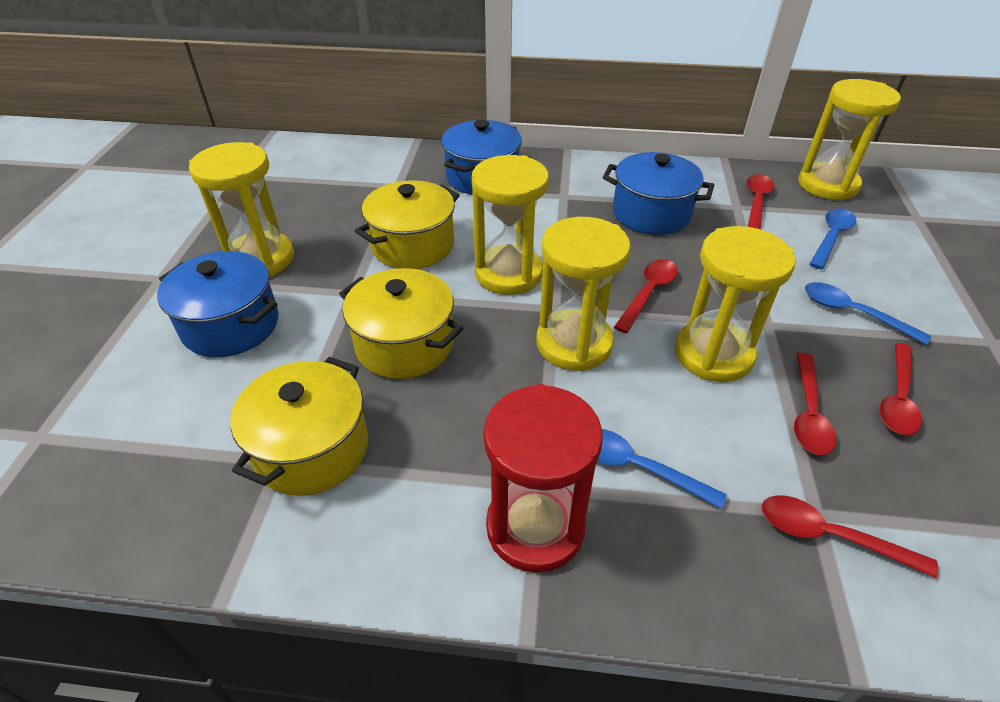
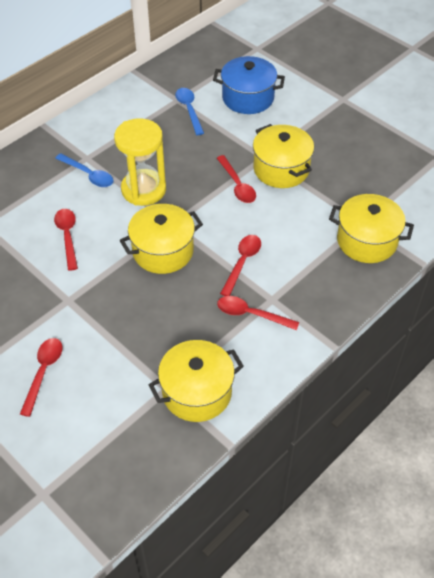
blue pot: [157,251,279,357] [441,120,522,195] [603,152,714,235] = 3 -> [213,56,285,114] = 1
blue spoon: [597,429,727,509] [805,282,931,345] [809,208,856,269] = 3 -> [55,153,114,187] [175,88,204,135] = 2
red hourglass: [484,384,603,573] = 1 -> none = 0
yellow hourglass: [189,142,294,277] [472,155,549,295] [536,217,631,371] [675,226,796,382] [798,79,901,201] = 5 -> [114,118,166,206] = 1
yellow pot: [230,357,368,496] [339,268,463,379] [355,180,460,269] = 3 -> [120,204,203,274] [149,340,244,422] [253,124,314,188] [329,194,414,263] = 4

